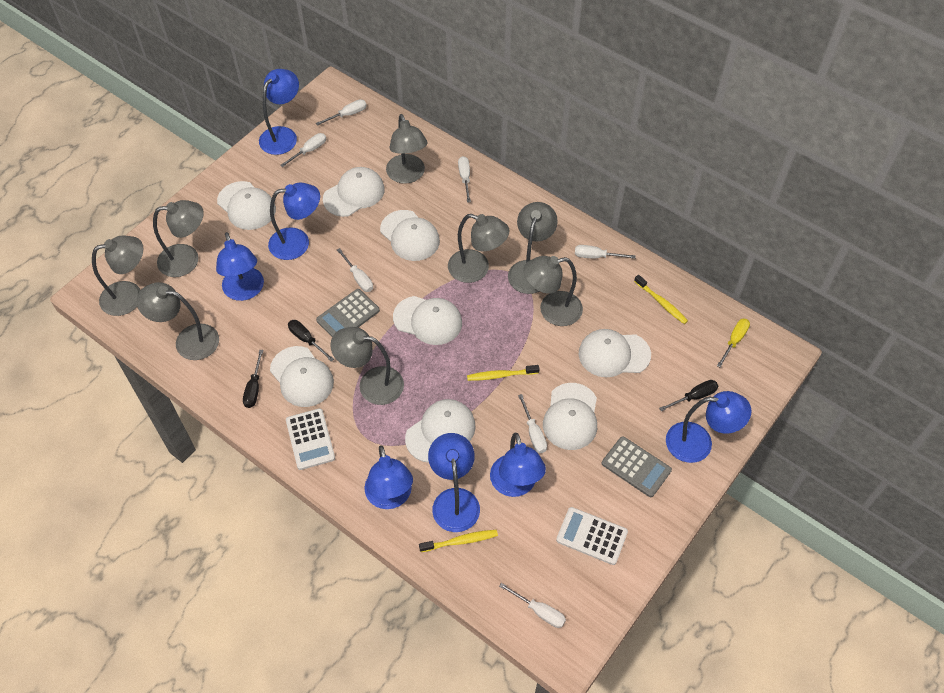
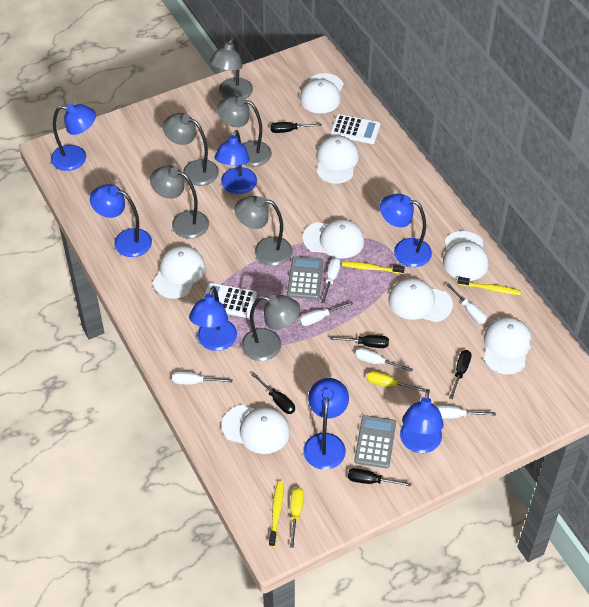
black screwdriver: [243,350,263,408] [288,320,334,362] [659,380,718,411] = 3 -> [251,373,295,414] [270,122,322,133] [330,335,389,348] [348,468,411,487] [449,350,472,399] = 5
grey lamp: [92,235,143,316] [136,282,219,360] [153,200,204,277] [330,327,404,405] [386,114,428,184] [448,214,509,283] [508,202,558,294] [523,256,583,326] = 8 -> [150,165,209,239] [163,113,219,186] [210,38,253,99] [217,96,272,167] [234,196,292,266] [241,295,300,361] = 6
white screwdriver: [280,133,326,167] [316,99,367,126] [337,248,373,292] [458,156,471,203] [499,583,566,628] [518,394,547,453] [575,245,636,259] = 7 -> [172,371,233,385] [299,301,353,326] [321,258,341,303] [355,348,413,372] [436,405,496,419] [446,283,487,324] = 6
yellow screwdriver: [717,319,750,368] = 1 -> [290,488,304,548] [366,371,426,392] = 2

